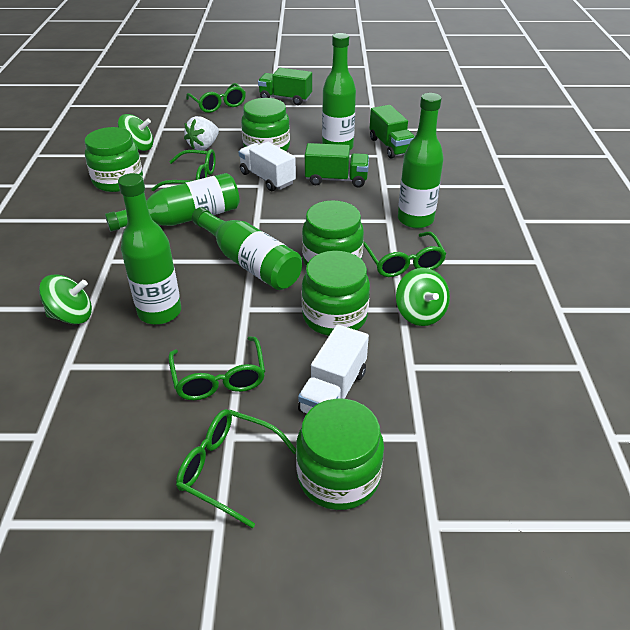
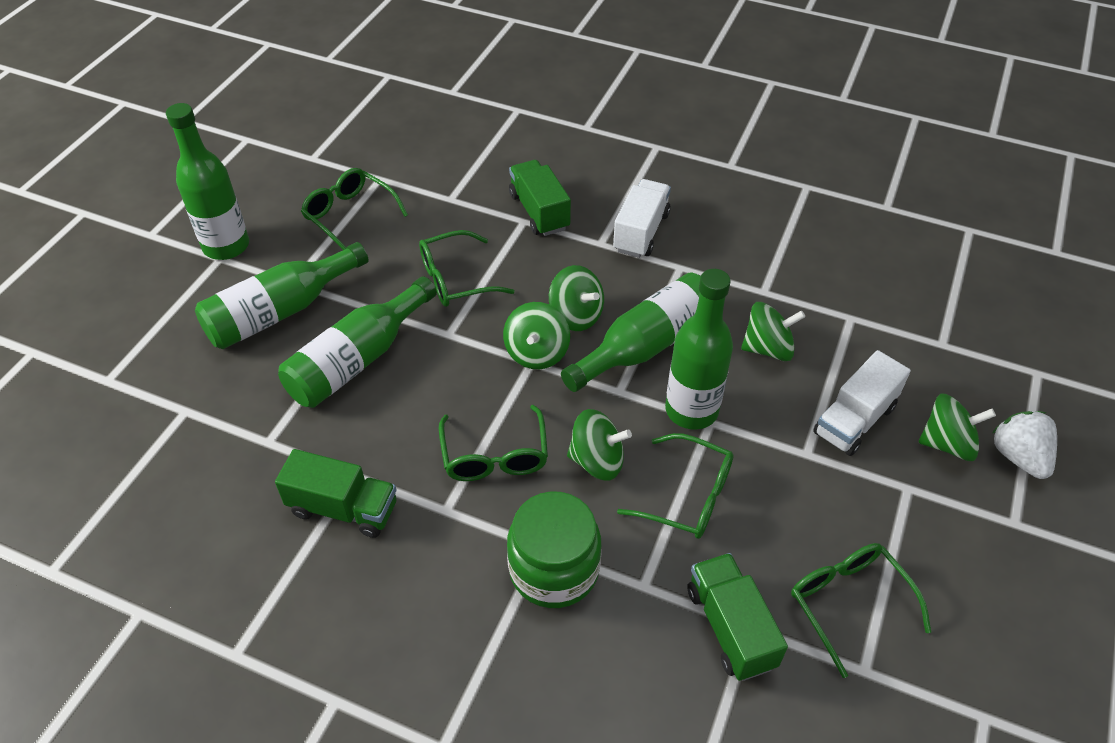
green jar: [84,127,143,192] [241,98,290,151] [296,398,384,510] [301,251,370,336] [302,200,364,266] = 5 -> [507,492,602,608] = 1
green spinning top: [39,274,92,324] [118,114,153,151] [396,268,450,326] = 3 -> [503,302,570,369] [549,265,604,331] [567,409,632,481] [741,302,805,361] [918,394,996,461] = 5

